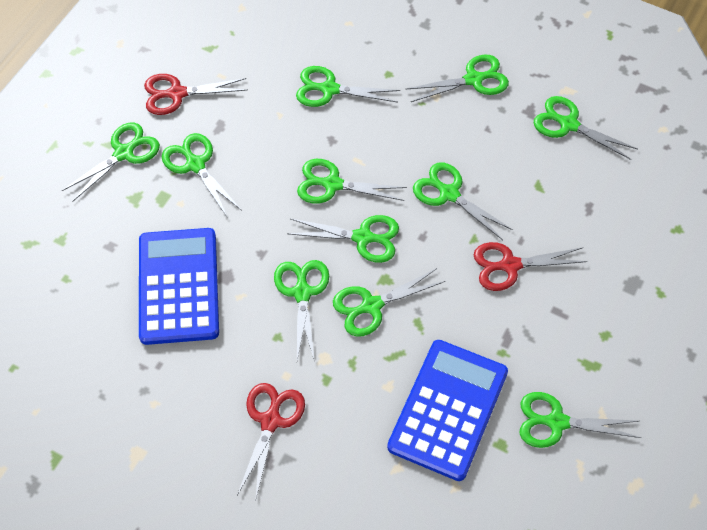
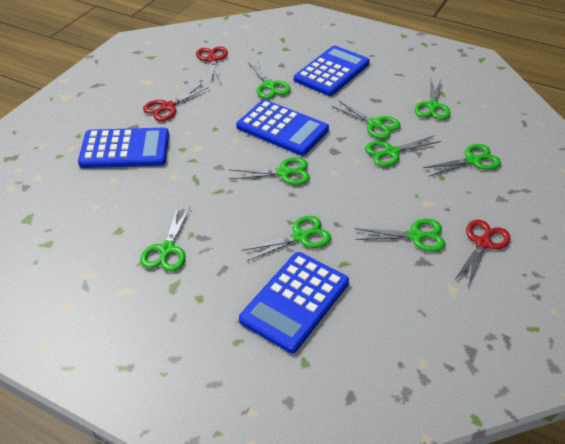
blue calculator: [139,228,219,345] [387,340,508,481] = 2 -> [78,128,169,168] [236,100,329,156] [239,252,349,353] [294,45,370,96] = 4
green scissors: [62,122,160,202] [161,133,241,218] [274,260,329,362] [287,215,399,263] [296,66,400,107] [297,159,407,204] [333,268,445,337] [405,54,509,102] [413,162,513,240] [520,392,641,448] [534,96,638,160] = 11 -> [140,205,191,272] [229,157,310,185] [242,216,331,261] [248,60,290,99] [331,100,401,139] [355,219,445,252] [365,135,441,167] [414,78,451,120] [423,144,501,176] = 9

